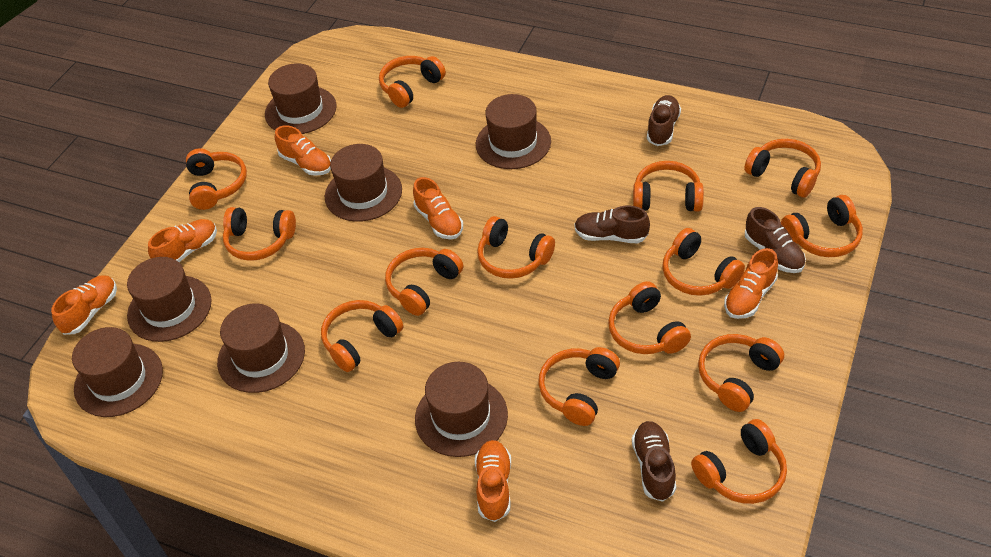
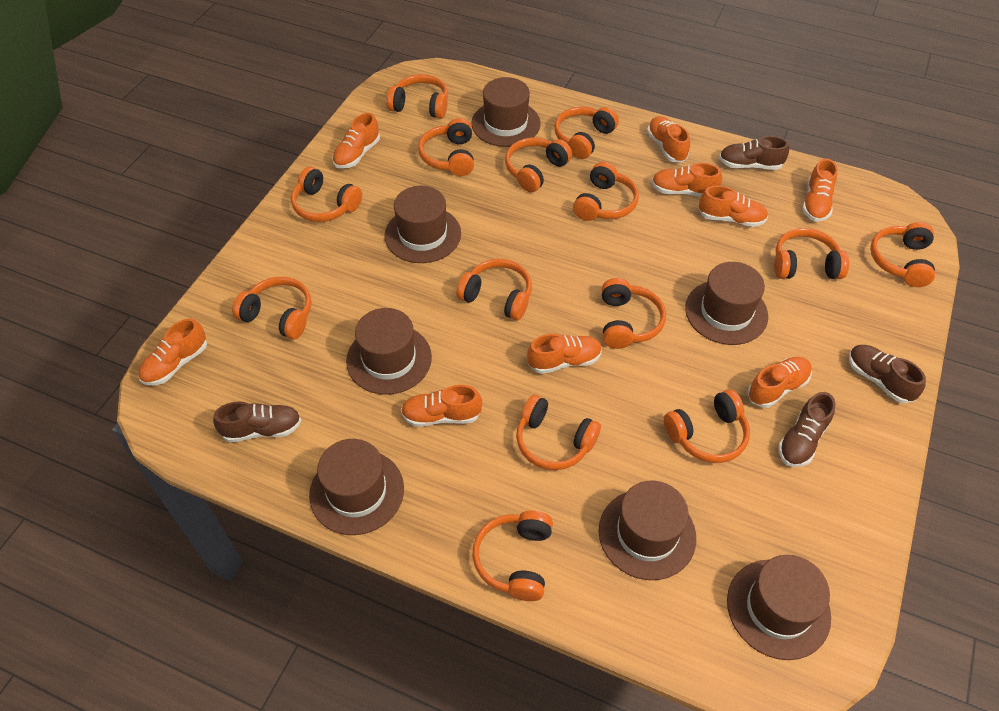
orange shoe: [51,275,117,335] [148,219,217,262] [275,125,331,176] [413,177,463,239] [475,440,511,522] [724,248,778,319] = 6 -> [138,319,207,385] [332,113,380,169] [401,385,482,427] [527,334,602,374] [647,116,690,163] [652,163,722,197] [699,186,768,227] [747,357,812,408] [802,159,838,222] = 9

